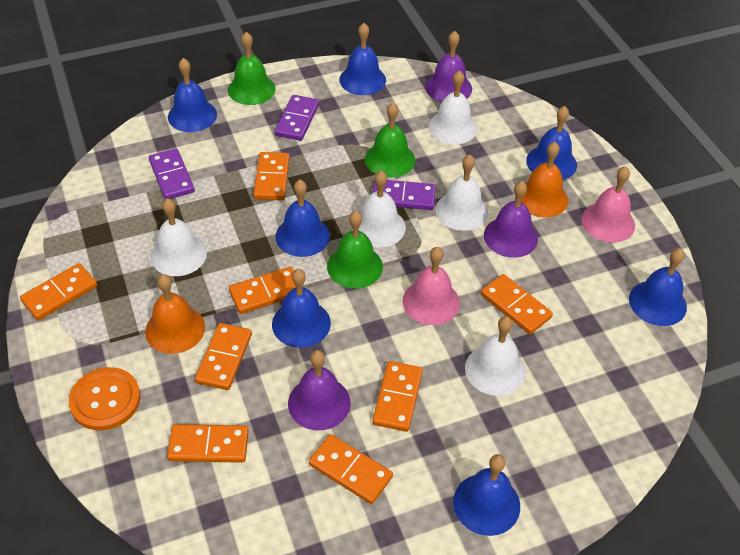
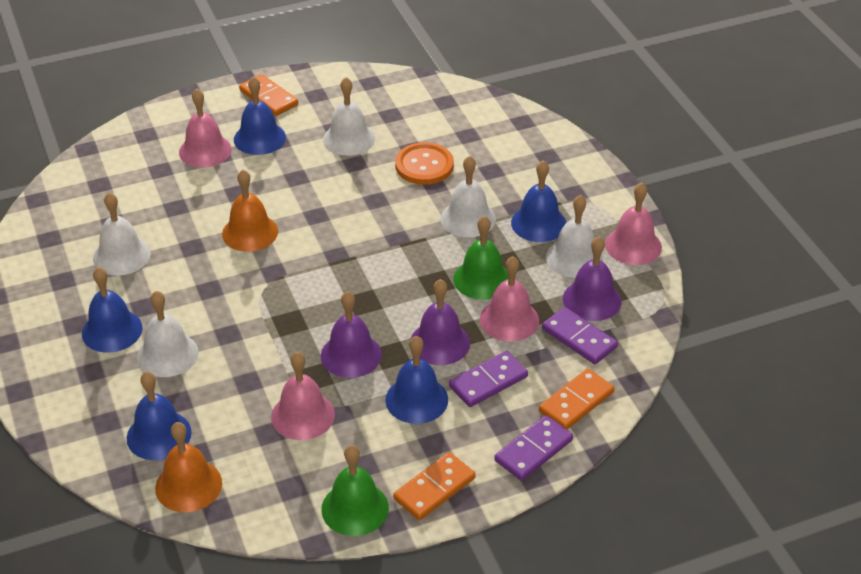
blue bell: [168,58,217,132] [272,269,331,348] [275,180,330,257] [340,23,386,95] [453,454,520,536] [526,106,577,180] [629,248,687,326] = 7 -> [82,267,143,353] [126,371,192,460] [234,76,286,155] [385,336,448,424] [511,160,567,242] = 5
green bell: [228,32,275,105] [327,211,383,289] [365,103,415,178] = 3 -> [321,445,389,536] [453,216,508,300] = 2
orange domino: [20,263,97,320] [167,424,249,463] [195,323,252,390] [229,267,296,314] [253,152,290,200] [309,434,393,504] [372,361,423,432] [481,274,553,334] = 8 -> [239,74,298,116] [393,452,476,520] [539,368,614,430] = 3
pink bell: [402,247,460,325] [581,166,635,242] = 2 -> [179,89,232,168] [271,352,335,440] [480,256,539,342] [605,182,662,265] = 4

